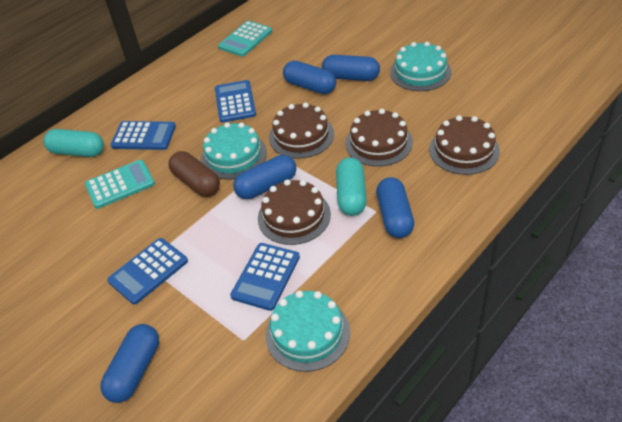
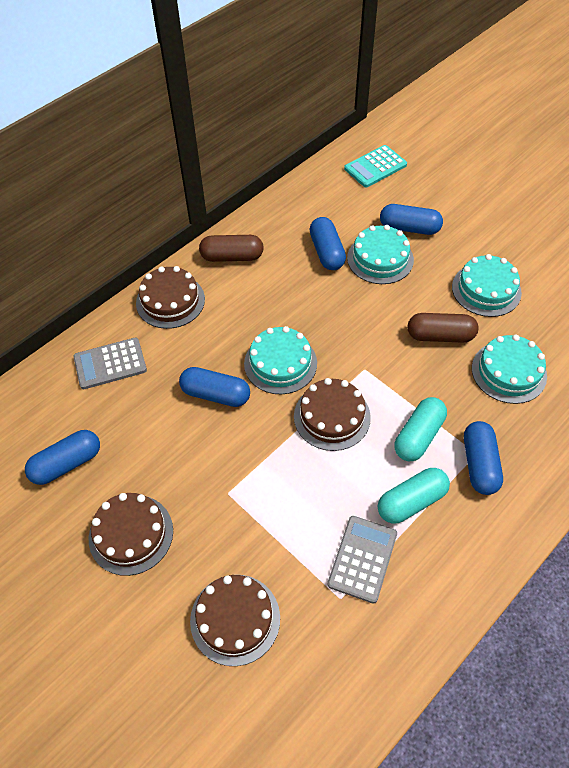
blue calculator: [107,238,188,305] [110,121,176,150] [215,80,256,123] [230,243,300,311] = 4 -> none = 0
brown capsule: [168,151,220,197] = 1 -> [199,235,264,262] [408,313,478,343] = 2
grey calculator: none = 0 -> [73,337,147,389] [327,516,397,604] = 2
turquoise cake: [201,122,267,180] [265,290,350,372] [390,42,451,91] = 3 -> [244,326,317,394] [347,225,414,284] [452,254,522,317] [472,335,547,404] = 4
turquoise calculator: [85,160,155,209] [218,20,272,57] = 2 -> [344,145,407,187] = 1

